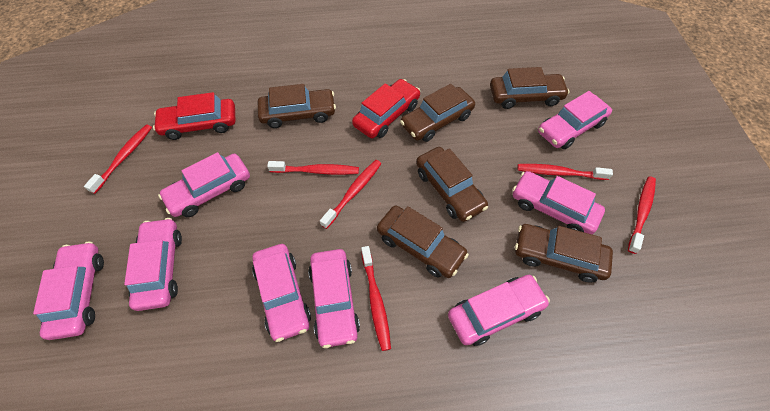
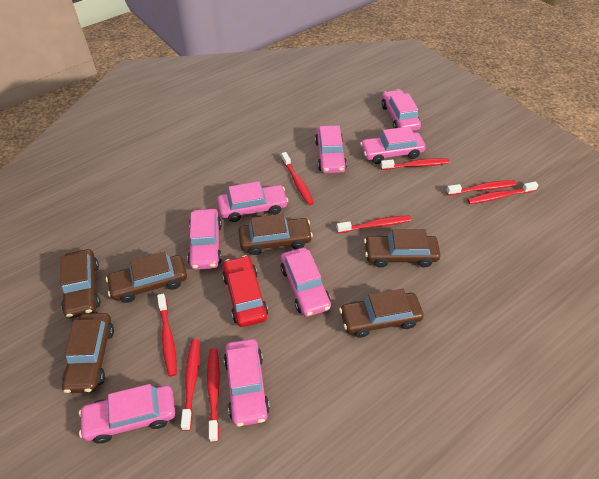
red car: [153,92,235,140] [352,79,420,138] = 2 -> [222,255,268,327] = 1
red toothbrush: [84,124,152,194] [267,161,359,175] [320,160,381,229] [361,246,391,351] [517,164,613,180] [628,176,656,254] = 6 -> [157,294,177,377] [181,339,200,431] [207,348,220,442] [281,152,314,205] [337,216,412,233] [381,158,449,170] [446,180,517,195] [467,182,538,204] = 8

